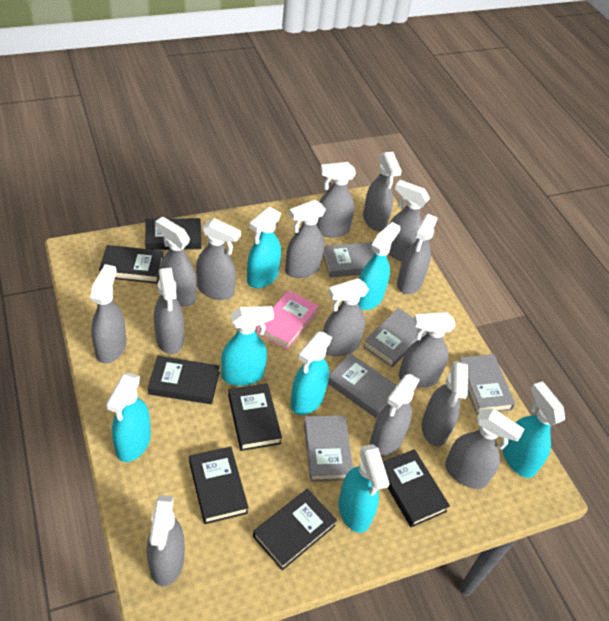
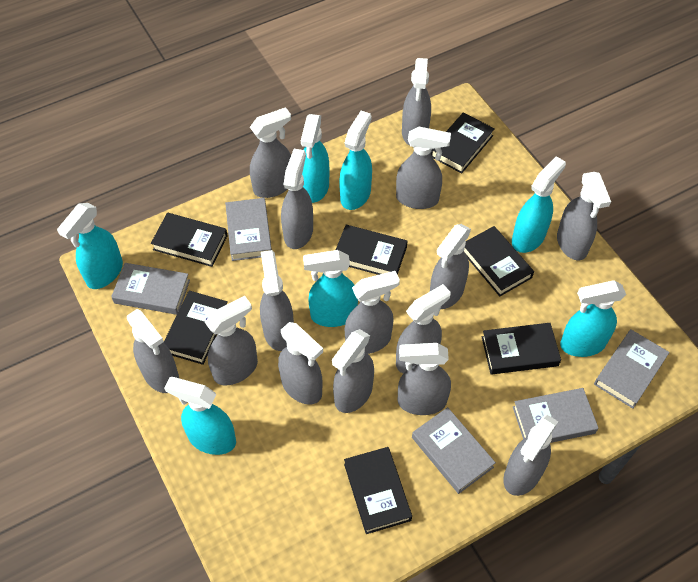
pink book: [256,290,319,350] = 1 -> none = 0

